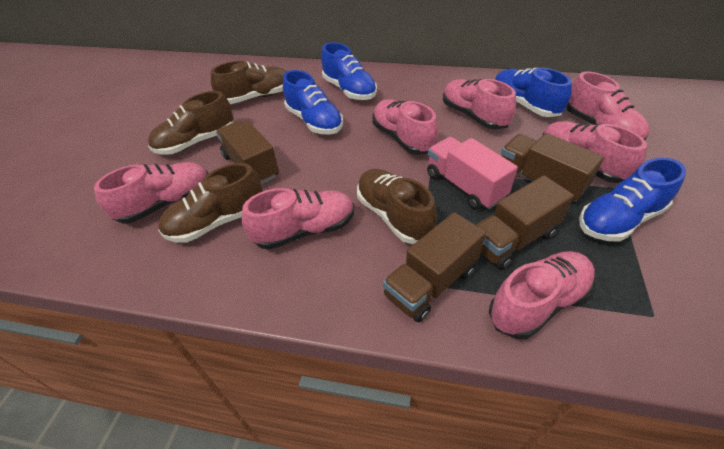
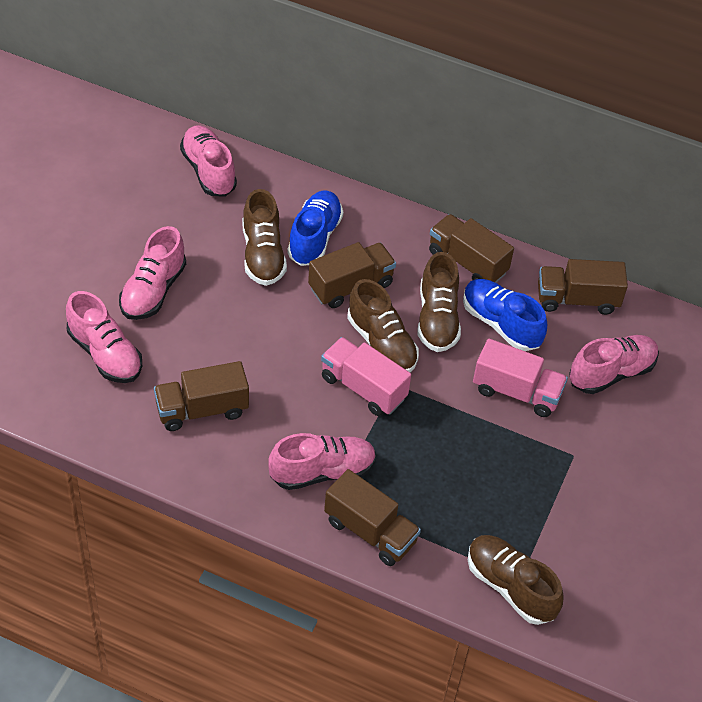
blue shoe: [283,70,343,135] [321,42,377,100] [495,68,572,117] [579,158,686,241] = 4 -> [287,190,343,266] [463,279,547,351] = 2
brown truck: [216,121,279,185] [383,212,486,322] [476,175,574,270] [501,133,604,202] = 4 -> [154,361,249,431] [308,242,396,308] [324,469,421,566] [429,214,514,283] [538,259,628,315] = 5
pink shoe: [94,162,209,224] [242,188,354,250] [373,99,438,155] [443,79,516,130] [489,251,595,339] [542,121,647,183] [566,72,649,140] = 7 -> [66,291,142,383] [119,226,186,320] [180,125,237,197] [268,433,376,490] [569,335,659,394] = 5
pink truck: [427,137,518,210] = 1 -> [321,337,411,416] [473,339,568,417] = 2

